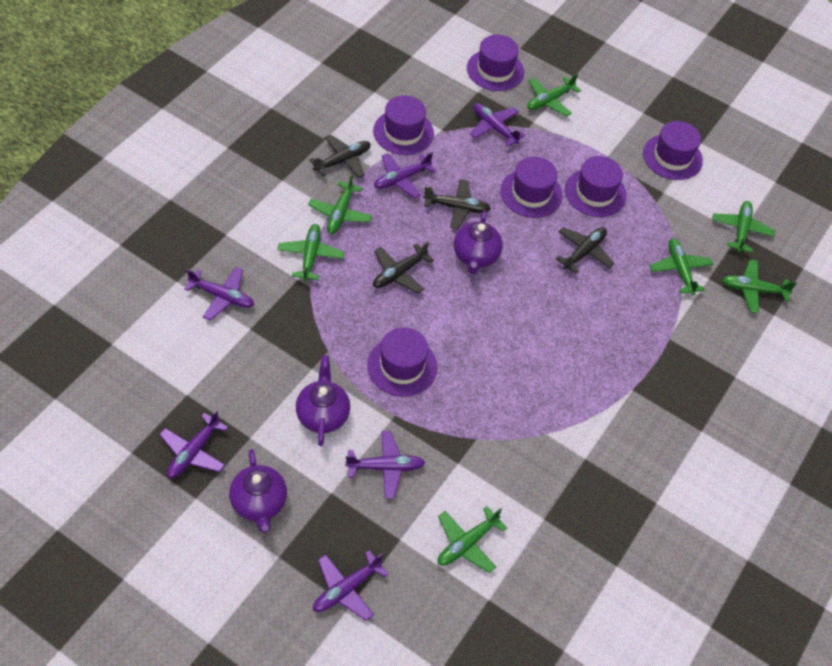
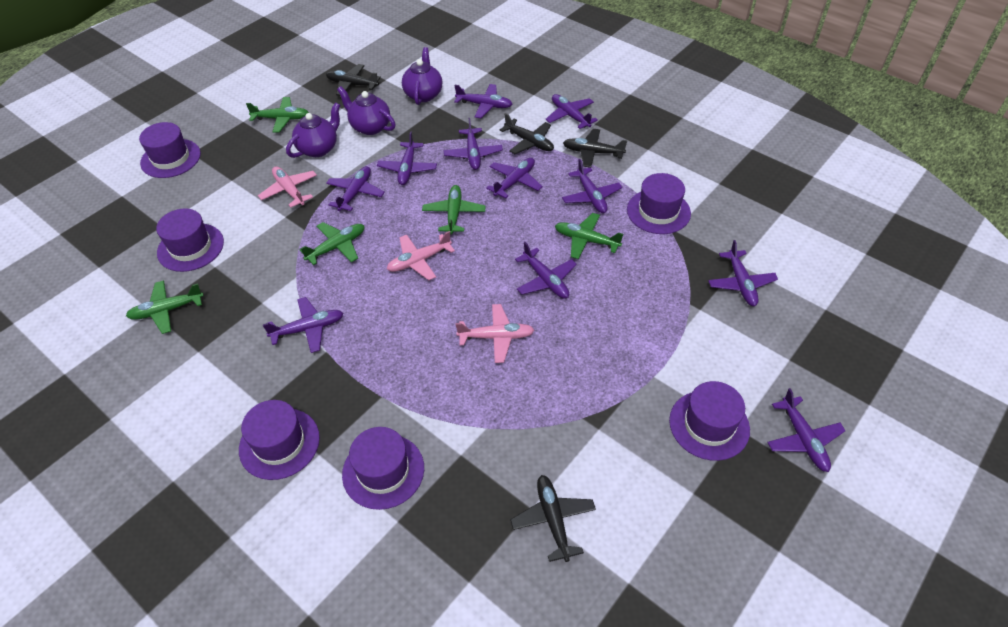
green plane: [277,224,344,282] [308,173,372,234] [437,506,507,573] [527,73,581,117] [650,238,713,295] [712,201,775,253] [722,260,797,313] = 7 -> [126,280,204,334] [246,97,309,132] [300,222,364,265] [422,185,486,234] [555,213,623,259] = 5
pink plane: none = 0 -> [258,167,317,208] [387,231,455,280] [455,304,534,363] = 3
purple plane: [159,410,228,478] [184,267,254,321] [313,550,388,621] [345,431,425,498] [374,152,436,198] [470,103,525,146] = 6 -> [263,297,344,353] [326,166,385,211] [377,131,437,185] [444,118,503,170] [454,84,512,118] [486,158,543,198] [515,242,577,299] [546,94,598,129] [562,159,622,213] [708,240,778,306] [767,388,846,472] = 11

